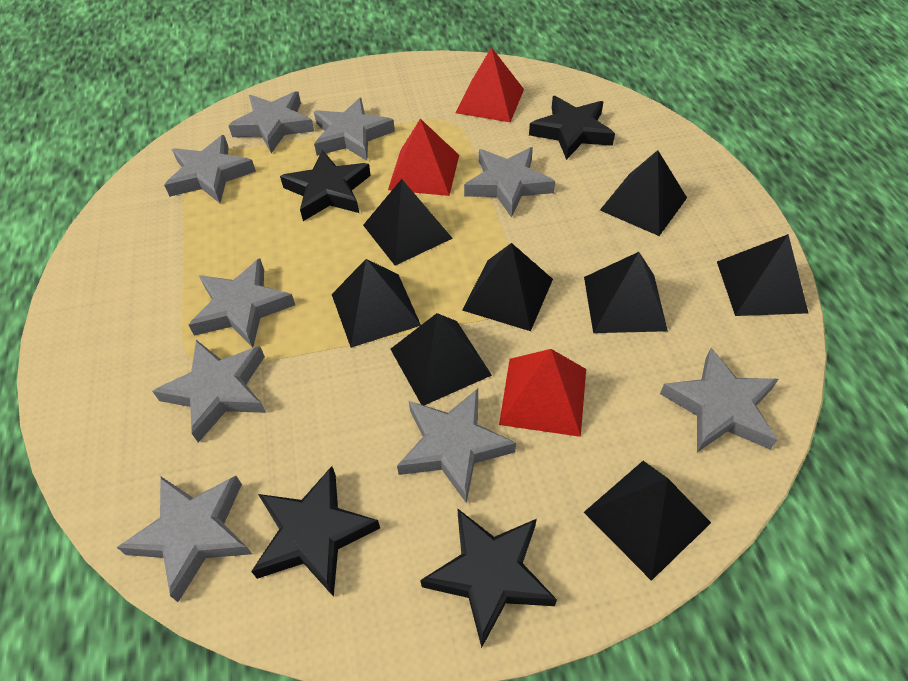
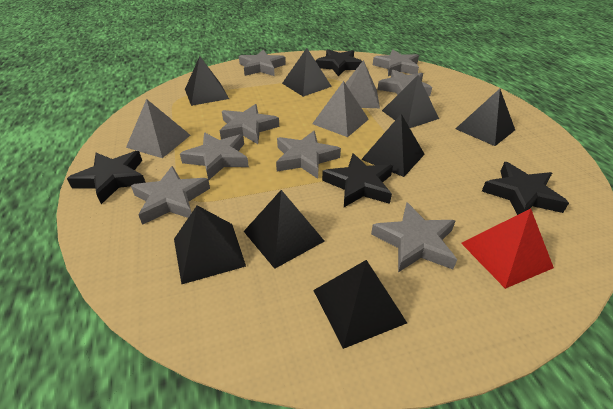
grey pyramid: none = 0 -> [126,99,190,158] [312,81,369,137] [345,60,380,108] = 3
grey star: [117,476,252,602] [152,340,266,443] [164,135,256,203] [189,258,295,348] [228,91,314,153] [314,98,395,161] [397,389,516,503] [464,147,555,218] [660,348,778,452] = 9 -> [131,166,210,225] [180,133,249,180] [220,104,279,144] [239,50,286,76] [276,131,341,179] [371,202,457,272] [373,50,419,76] [377,70,432,96] = 8
red pyramid: [388,119,459,196] [456,47,524,122] [499,349,586,437] = 3 -> [461,209,554,289] = 1

